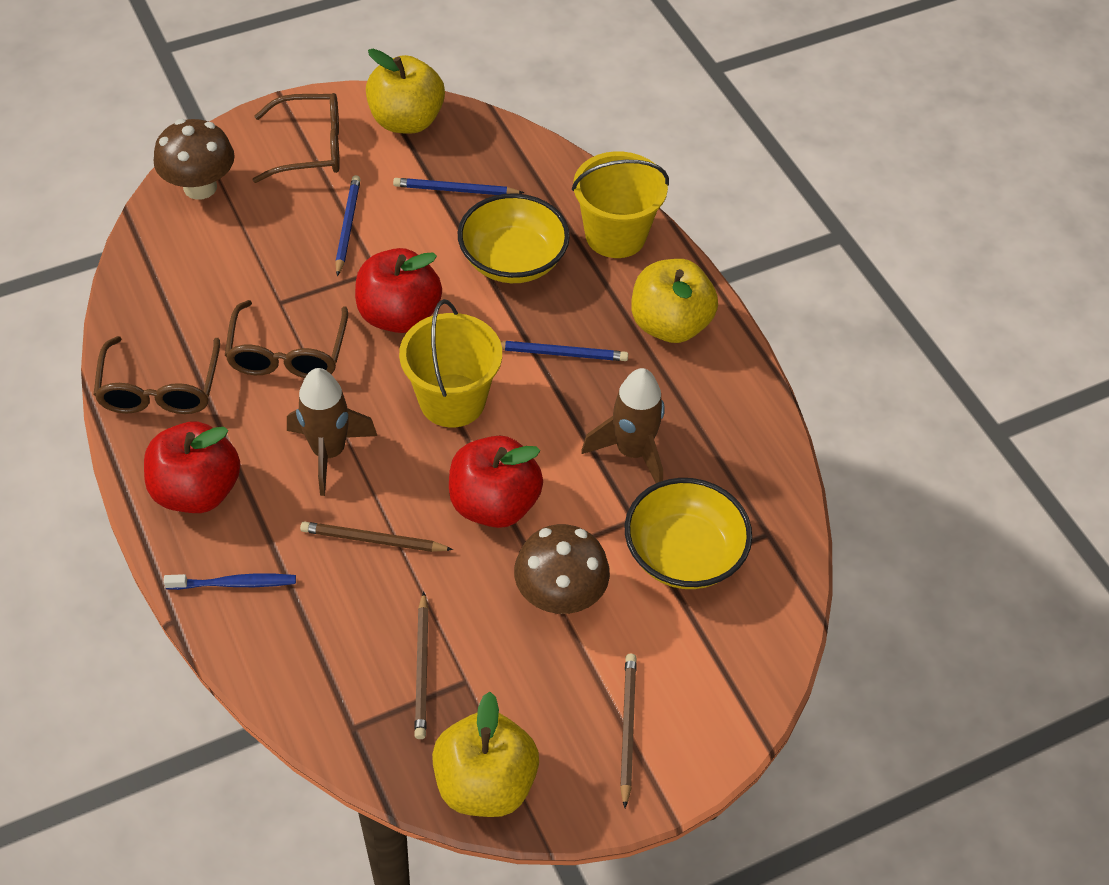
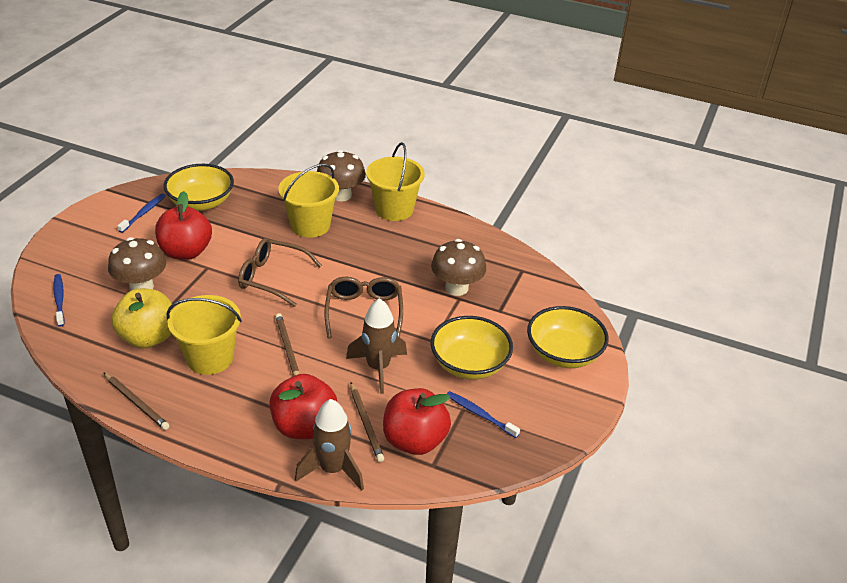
blue pencil: [335,175,361,276] [393,178,524,195] [501,341,628,361] = 3 -> none = 0
blue toothbrush: [164,573,296,590] = 1 -> [54,274,65,327] [118,193,166,233] [447,391,520,438] = 3
brown glasses: [93,336,220,414] [225,300,348,378] [253,93,340,183] = 3 -> [238,238,322,307] [324,277,403,338] = 2
brown mushroom: [154,119,235,200] [514,524,610,614] = 2 -> [108,237,166,291] [317,150,366,201] [431,239,486,296] = 3
yellow apple: [366,49,445,134] [432,692,539,817] [631,259,718,343] = 3 -> [111,289,174,348] = 1
yellow bowl: [458,193,570,283] [625,478,752,589] = 2 -> [163,164,234,211] [431,316,513,380] [527,306,609,368] = 3
yellow bucket: [399,299,502,427] [572,151,669,258] = 2 -> [166,295,242,375] [278,164,339,238] [366,142,425,221] = 3

